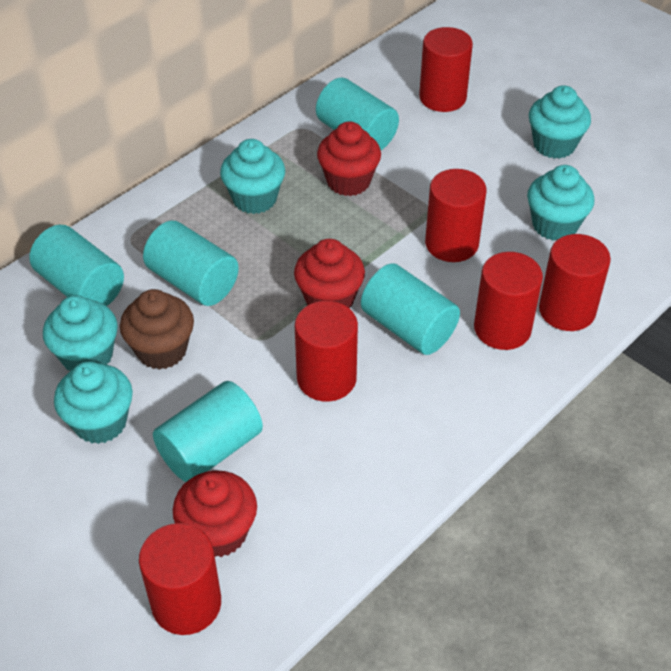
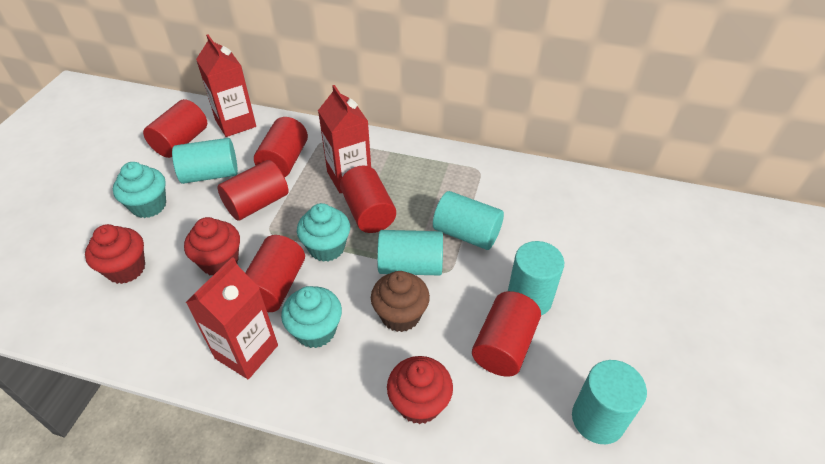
red carton: none = 0 -> [186,257,278,379] [196,34,256,137] [318,85,371,193] = 3
turquoise cupcake: [43,295,118,371] [54,361,133,444] [220,139,285,214] [527,165,594,241] [529,85,591,159] = 5 -> [113,162,166,218] [281,286,342,348] [297,203,350,262] = 3

